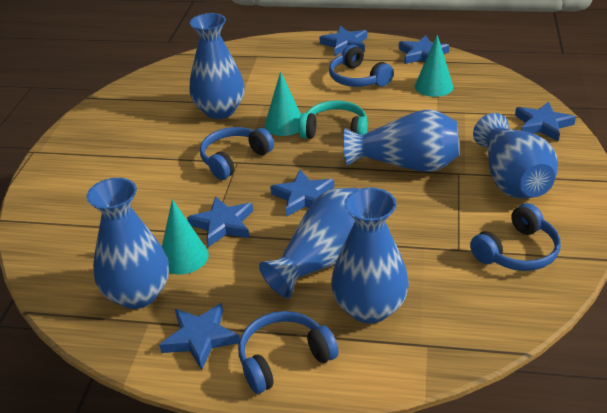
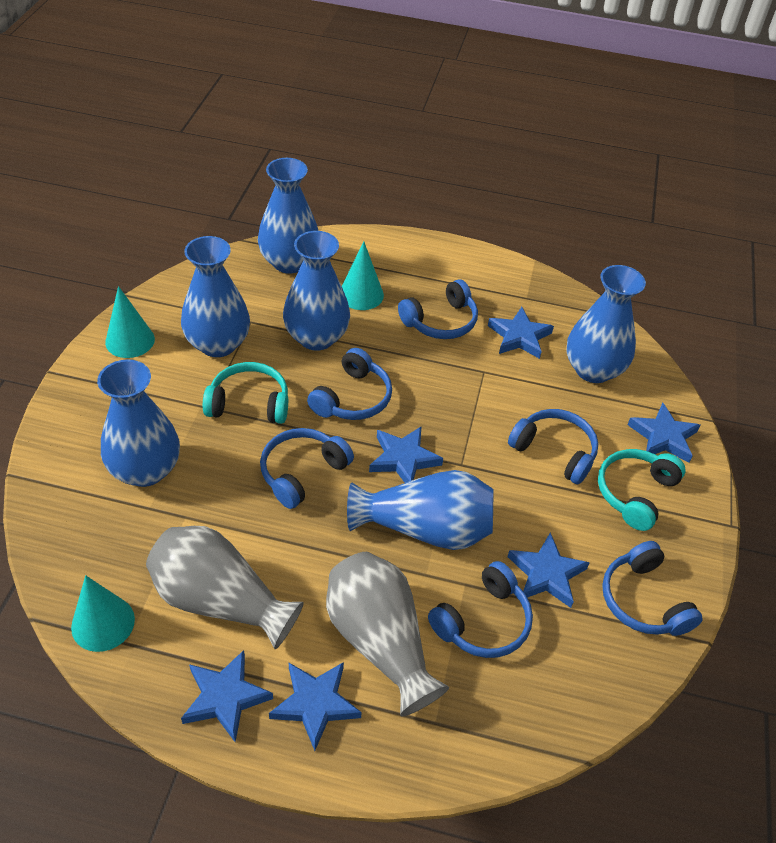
blue headphones: [200,127,274,180] [238,311,339,394] [329,45,394,87] [470,203,561,271] = 4 -> [260,428,354,509] [307,348,392,420] [398,279,478,339] [428,561,533,658] [508,409,598,484] [602,541,703,636] = 6
grey vase: none = 0 -> [146,526,304,650] [326,552,449,717] = 2
turquoise headphones: [299,101,368,139] = 1 -> [203,362,288,424] [598,449,686,531] = 2

